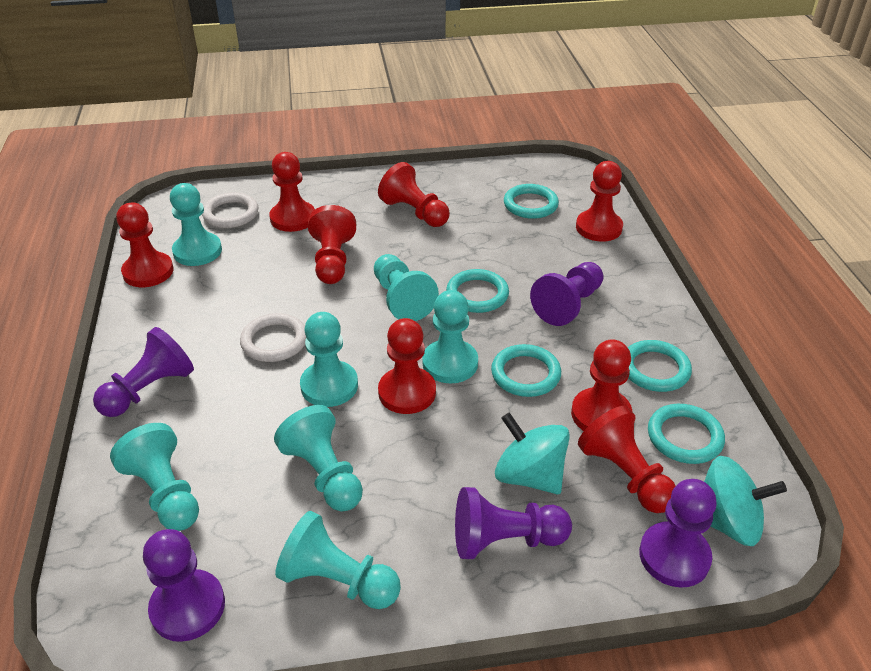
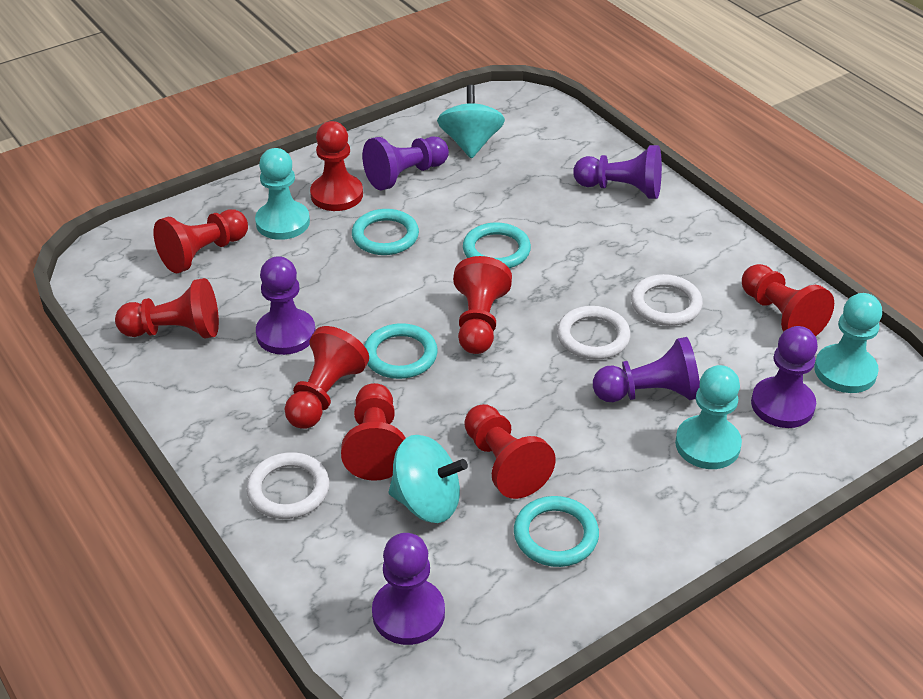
purple pawn: [93,327,194,417] [143,529,225,642] [455,487,572,559] [530,262,604,326] [639,479,717,588] = 5 -> [256,256,316,355] [362,136,449,190] [372,533,445,645] [573,145,662,199] [593,337,700,402] [751,326,818,428] = 6
turquoise pawn: [110,423,199,531] [170,183,222,266] [274,405,363,511] [275,511,401,609] [300,312,358,407] [374,254,439,321] [422,290,478,383] = 7 -> [255,148,310,240] [675,365,742,469] [814,293,882,393] = 3
turquoise ring: [446,269,509,313] [491,344,561,397] [504,184,559,219] [628,340,692,392] [648,404,725,464] = 5 -> [352,209,419,255] [364,323,438,379] [463,222,531,268] [514,496,599,567] = 4
white ring: [202,192,259,228] [240,313,306,362] = 2 -> [246,452,330,519] [557,306,631,360] [631,274,703,326] = 3

